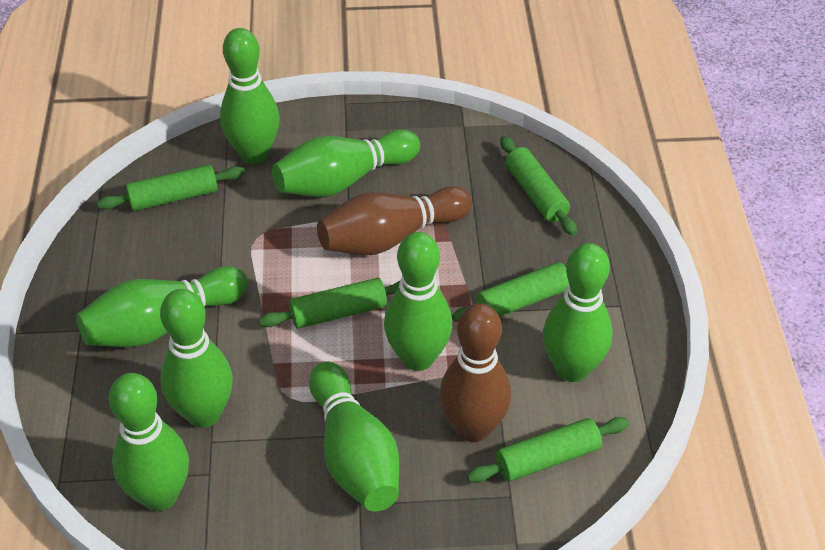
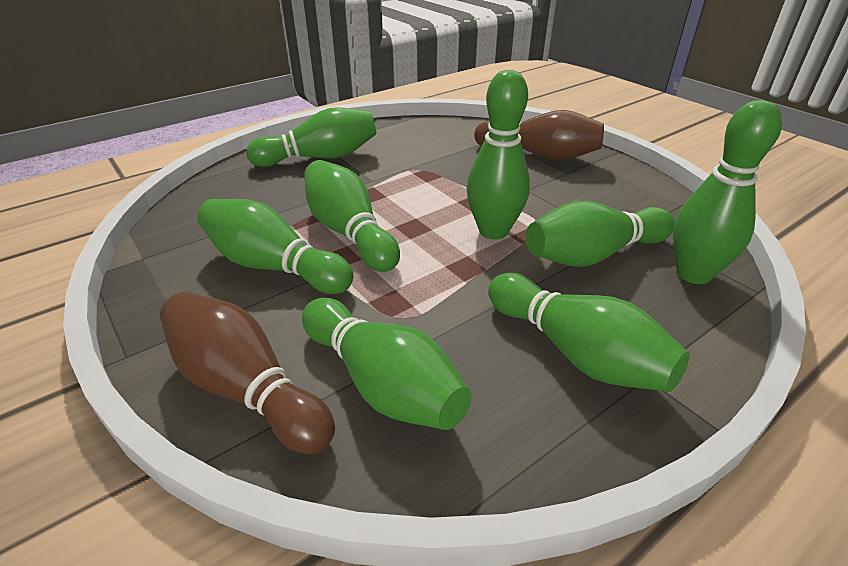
green rolling pin: [97,165,245,211] [259,278,400,329] [452,262,569,322] [467,417,629,483] [500,136,577,235] = 5 -> none = 0

